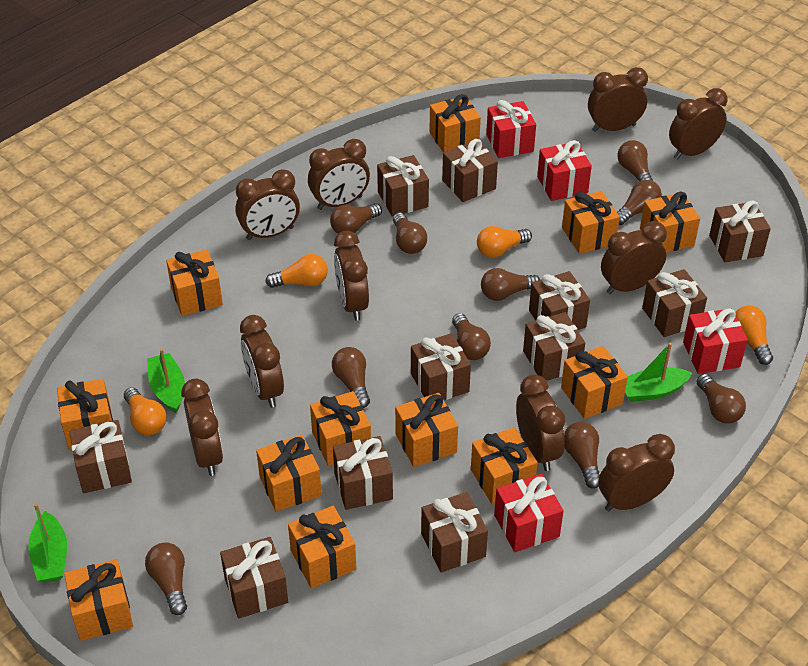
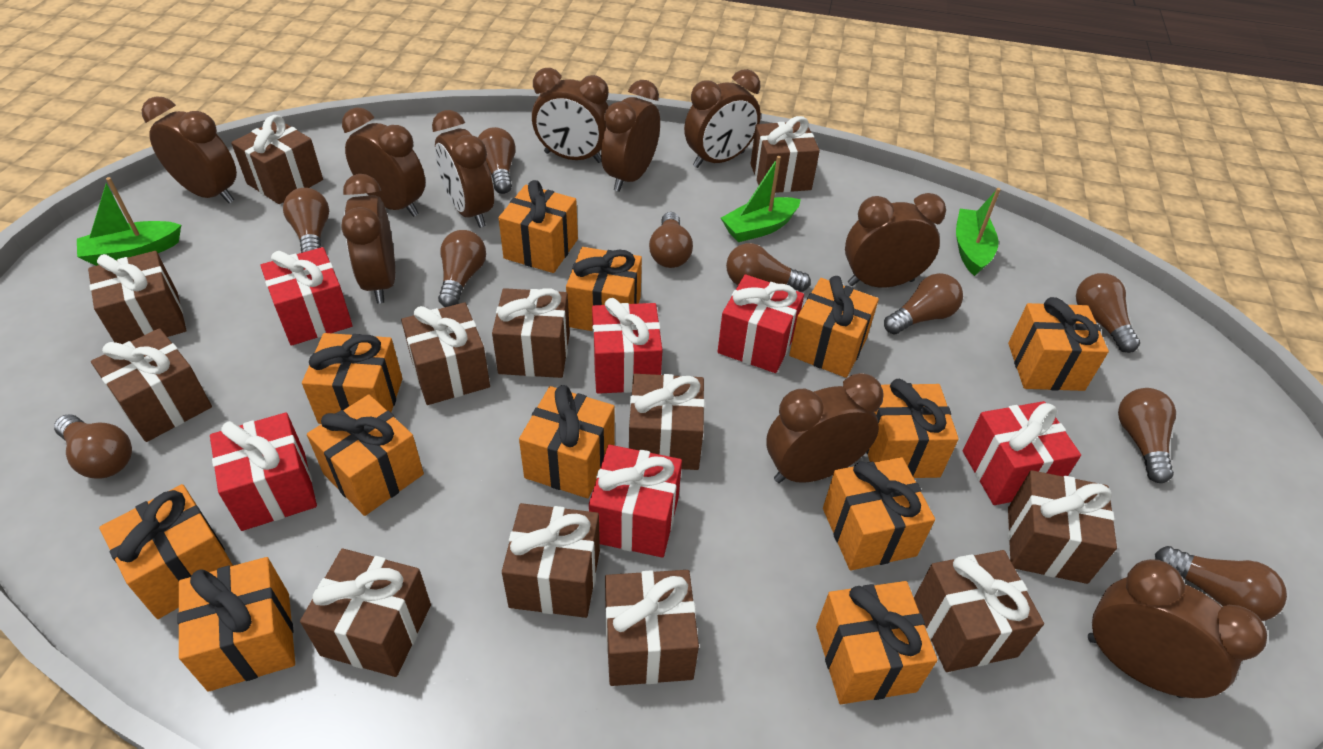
brown gift: [70,420,132,493] [220,537,288,618] [333,436,393,510] [377,155,429,217] [411,333,471,400] [421,492,488,573] [442,139,498,202] [523,312,585,381] [529,271,590,330] [642,269,707,337] [709,201,771,262] = 11 -> [88,251,187,344] [91,328,212,442] [231,115,323,204] [300,549,431,677] [401,302,490,405] [492,288,570,378] [502,503,600,618] [605,570,699,686] [629,374,705,470] [750,116,820,193] [914,550,1044,672] [1008,470,1117,584] = 12
orange light bulb: [124,387,167,435] [266,254,328,288] [477,226,532,258] [735,305,773,365] = 4 -> none = 0
red gift: [486,100,536,158] [494,474,564,552] [537,140,592,201] [683,308,748,374] = 4 -> [210,412,317,531] [260,247,353,346] [589,445,682,558] [592,298,662,394] [717,275,804,373] [963,401,1081,505] = 6

